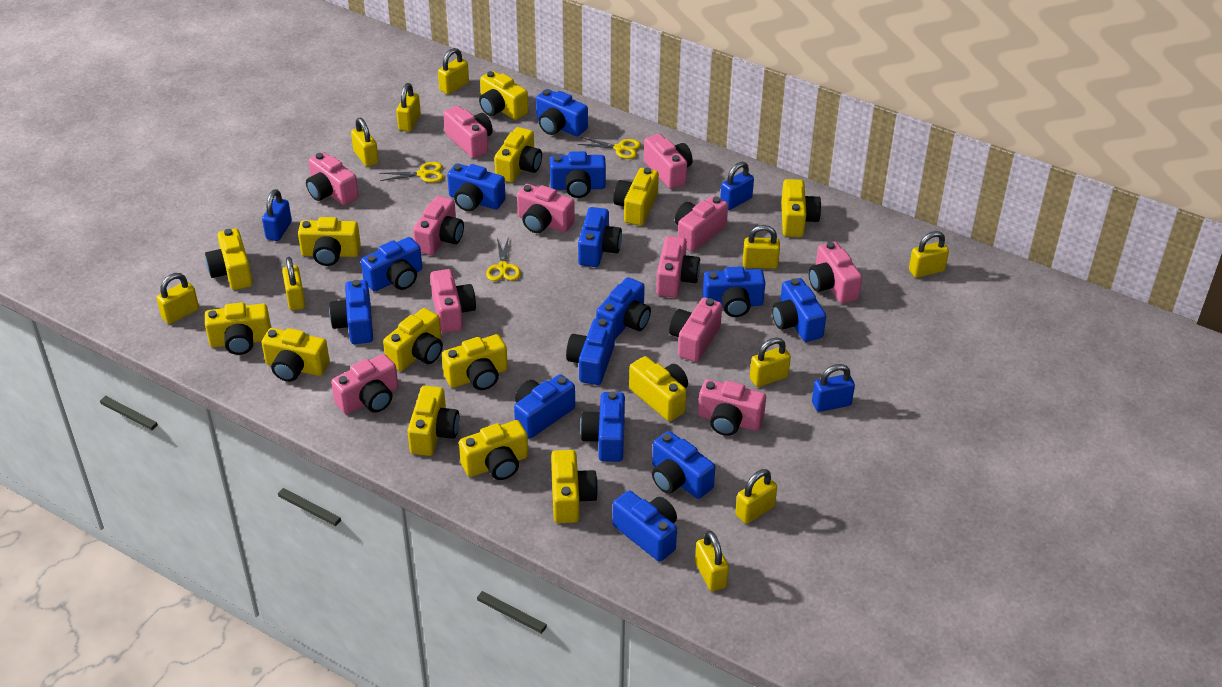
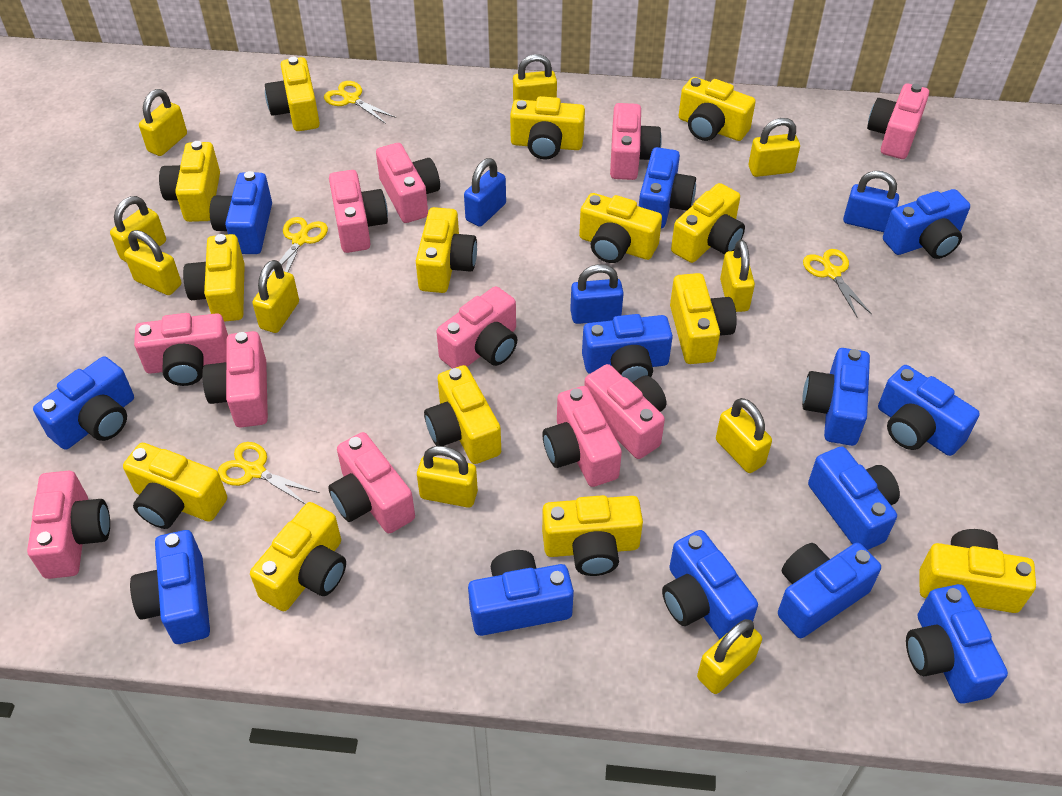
blue camera: [329,280,373,344] [361,237,422,292] [447,163,506,212] [514,374,575,438] [536,89,588,136] [550,151,606,198] [566,319,615,385] [578,207,622,267] [580,391,625,462] [596,277,651,339] [612,491,677,562] [652,431,715,499] [703,266,765,317] [772,278,826,342] = 14 -> [33,356,134,450] [130,530,210,644] [210,171,272,254] [468,550,574,636] [582,314,673,382] [639,147,696,228] [662,530,758,639] [778,543,881,638] [802,348,870,446] [808,446,900,550] [878,365,980,456] [883,189,970,259] [906,584,1008,704] = 13
pink camera: [306,152,359,205] [331,354,398,414] [413,196,464,255] [430,269,476,333] [443,106,493,158] [517,184,575,233] [644,134,693,189] [656,236,700,298] [669,297,722,362] [675,196,728,252] [698,379,766,436] [809,242,862,303] = 12 -> [27,471,110,579] [134,313,228,386] [202,331,268,427] [328,432,415,533] [329,170,388,253] [376,143,440,223] [436,286,517,369] [543,386,622,487] [584,364,666,459] [610,103,662,180] [867,84,929,159] = 11
yellow scissors: [379,162,443,183] [486,236,521,281] [577,137,641,159] = 3 -> [218,442,320,504] [268,217,328,278] [324,81,396,124] [803,249,872,317] = 4

